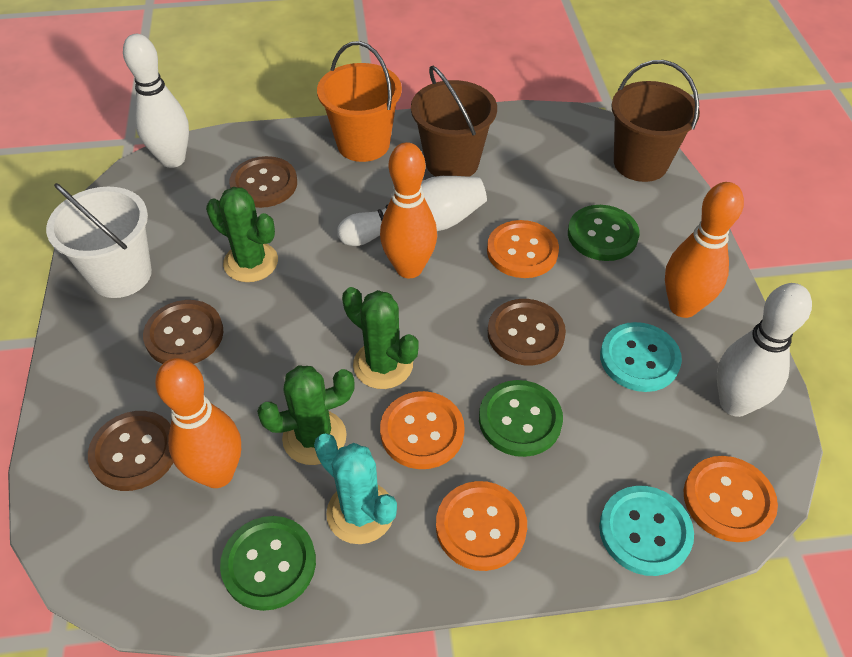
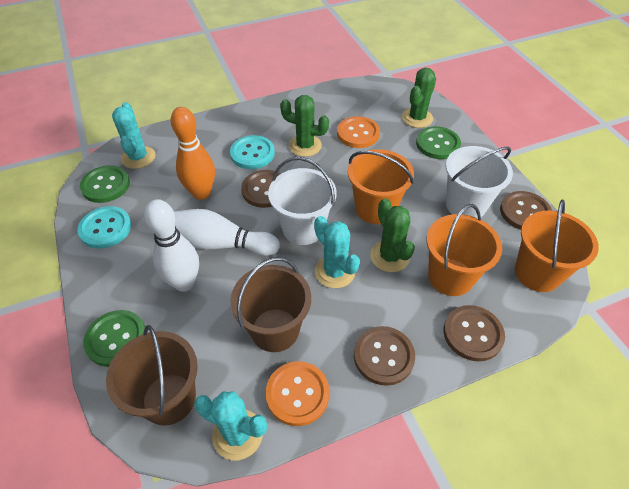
orange bowling pin: [155,358,241,488] [380,142,437,278] [665,182,744,318] = 3 -> [171,107,215,200] = 1
orange bucket: [317,41,402,162] = 1 -> [348,149,414,224] [426,204,502,296] [515,200,599,292] = 3
orange button: [380,391,465,469] [436,481,527,571] [487,220,559,278] [684,456,778,542] = 4 -> [265,361,329,426] [337,116,380,148] = 2
turquoise cactus: [314,433,397,544] = 1 -> [112,102,155,169] [194,392,267,460] [314,216,360,288] = 3
white bowling pin: [123,34,189,168] [337,176,487,246] [717,283,812,417] = 3 -> [144,199,199,292] [174,209,280,256] = 2
white bucket: [46,183,152,298] = 1 -> [268,157,337,245] [446,146,513,218] = 2

